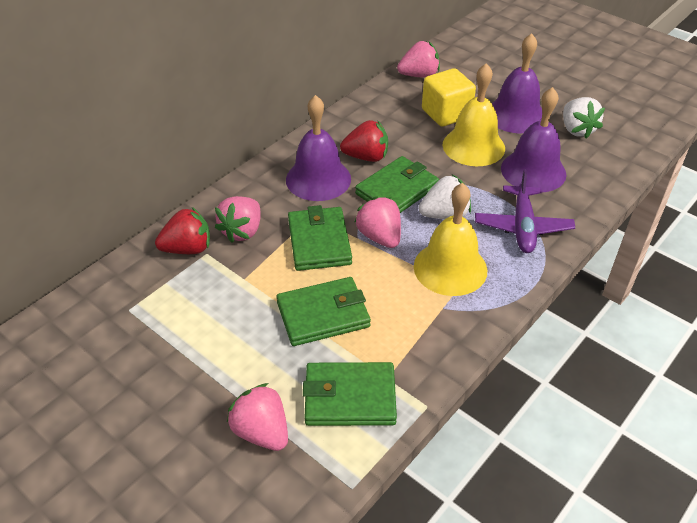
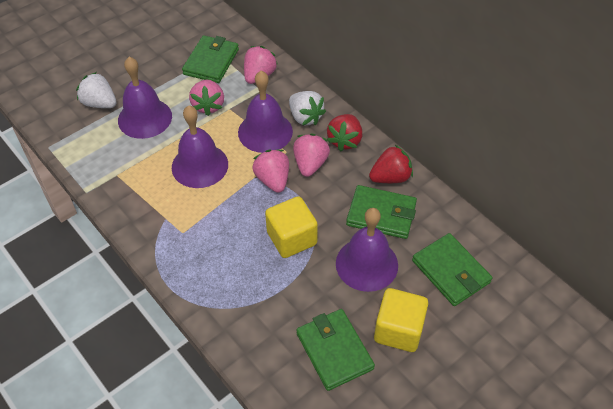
purple bell: [286,95,351,201] [492,33,542,133] [501,87,567,192] = 3 -> [118,57,172,139] [172,106,228,188] [238,71,293,153] [336,208,398,292] = 4
purple plane: [475,169,575,253] = 1 -> none = 0
yellow bell: [414,183,487,296] [443,63,505,166] = 2 -> none = 0
yellow cube: [422,68,476,127] = 1 -> [265,196,318,258] [374,288,428,352] = 2

